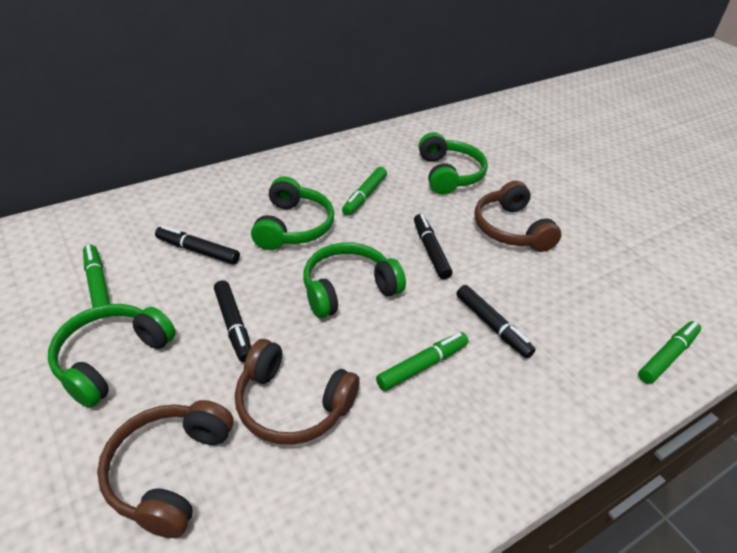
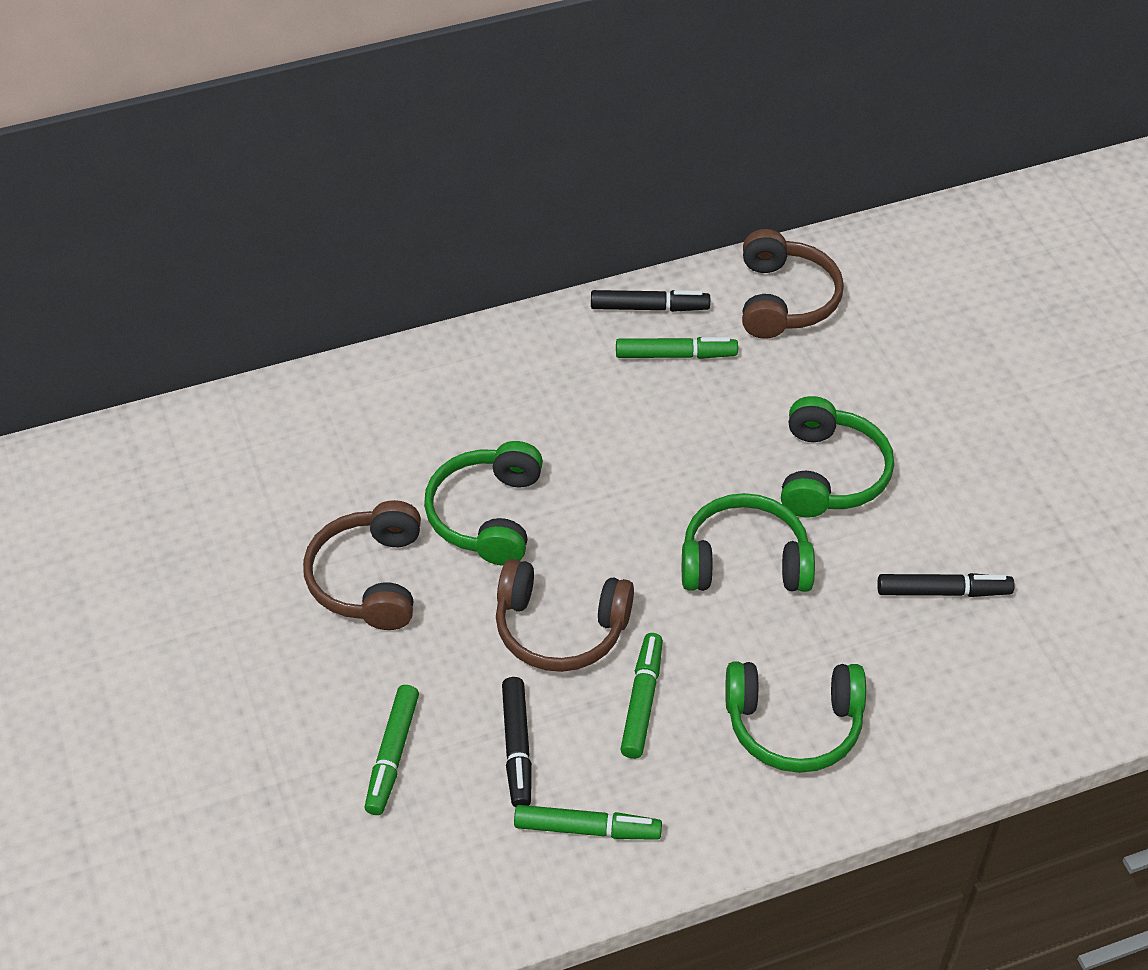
black marker: [155,226,240,265] [214,280,251,362] [414,214,452,279] [456,285,536,358] = 4 -> [502,677,532,807] [591,290,710,312] [877,573,1015,597] = 3

